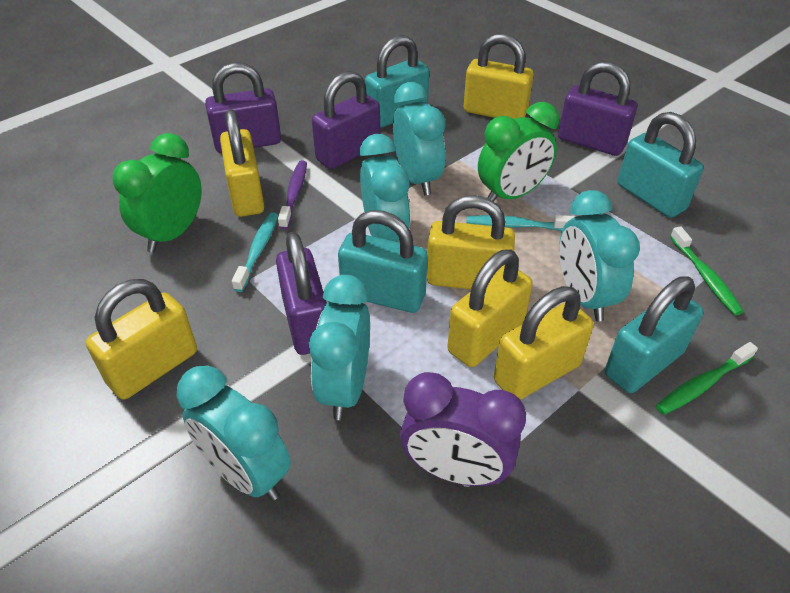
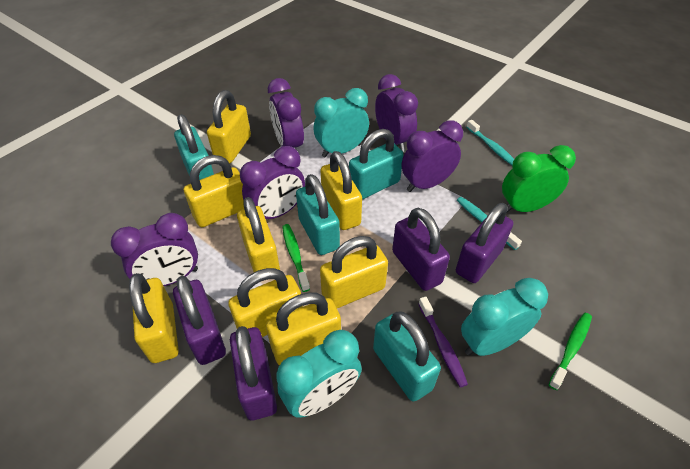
green clock: [113,133,202,252] [478,102,559,202] = 2 -> [502,145,576,212] = 1
purple clock: [400,372,526,486] = 1 -> [111,213,198,286] [240,146,305,219] [268,78,304,149] [375,74,418,152] [402,120,463,192] = 5
turquoise clock: [177,366,291,501] [309,275,370,420] [360,134,411,242] [393,82,446,195] [559,190,640,322] = 5 -> [277,330,362,418] [314,88,369,157] [461,278,548,356] = 3
yellow padlock: [86,279,197,400] [220,109,264,217] [427,195,515,289] [447,249,533,367] [464,34,534,119] [494,286,593,400] = 6 -> [129,273,179,363] [184,155,244,227] [207,90,251,163] [228,268,303,337] [237,197,280,272] [266,292,341,365] [320,151,362,230] [320,236,388,308] = 8

